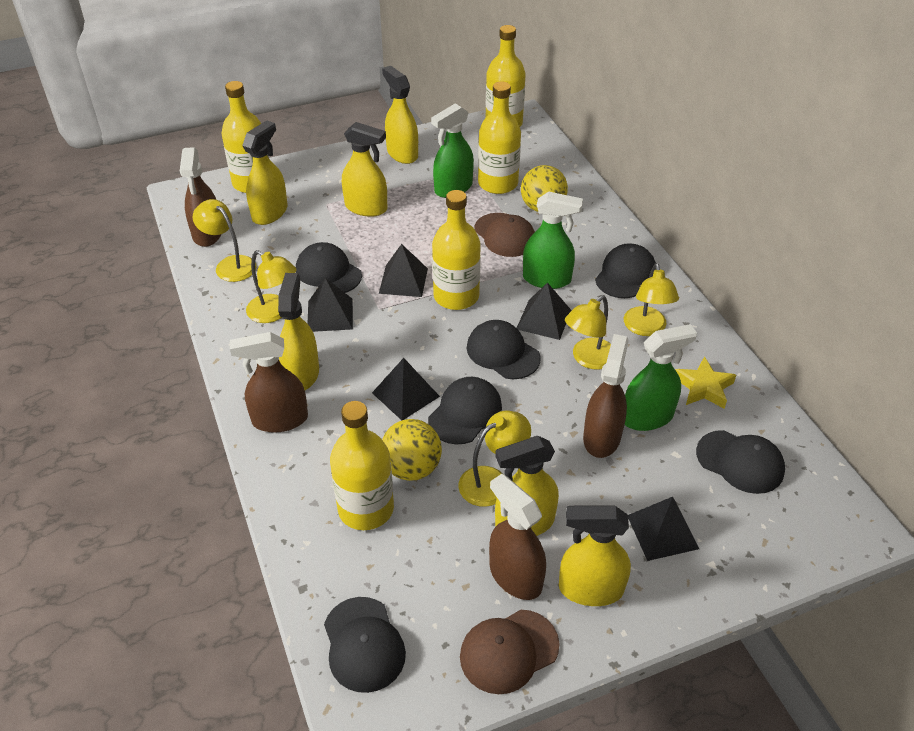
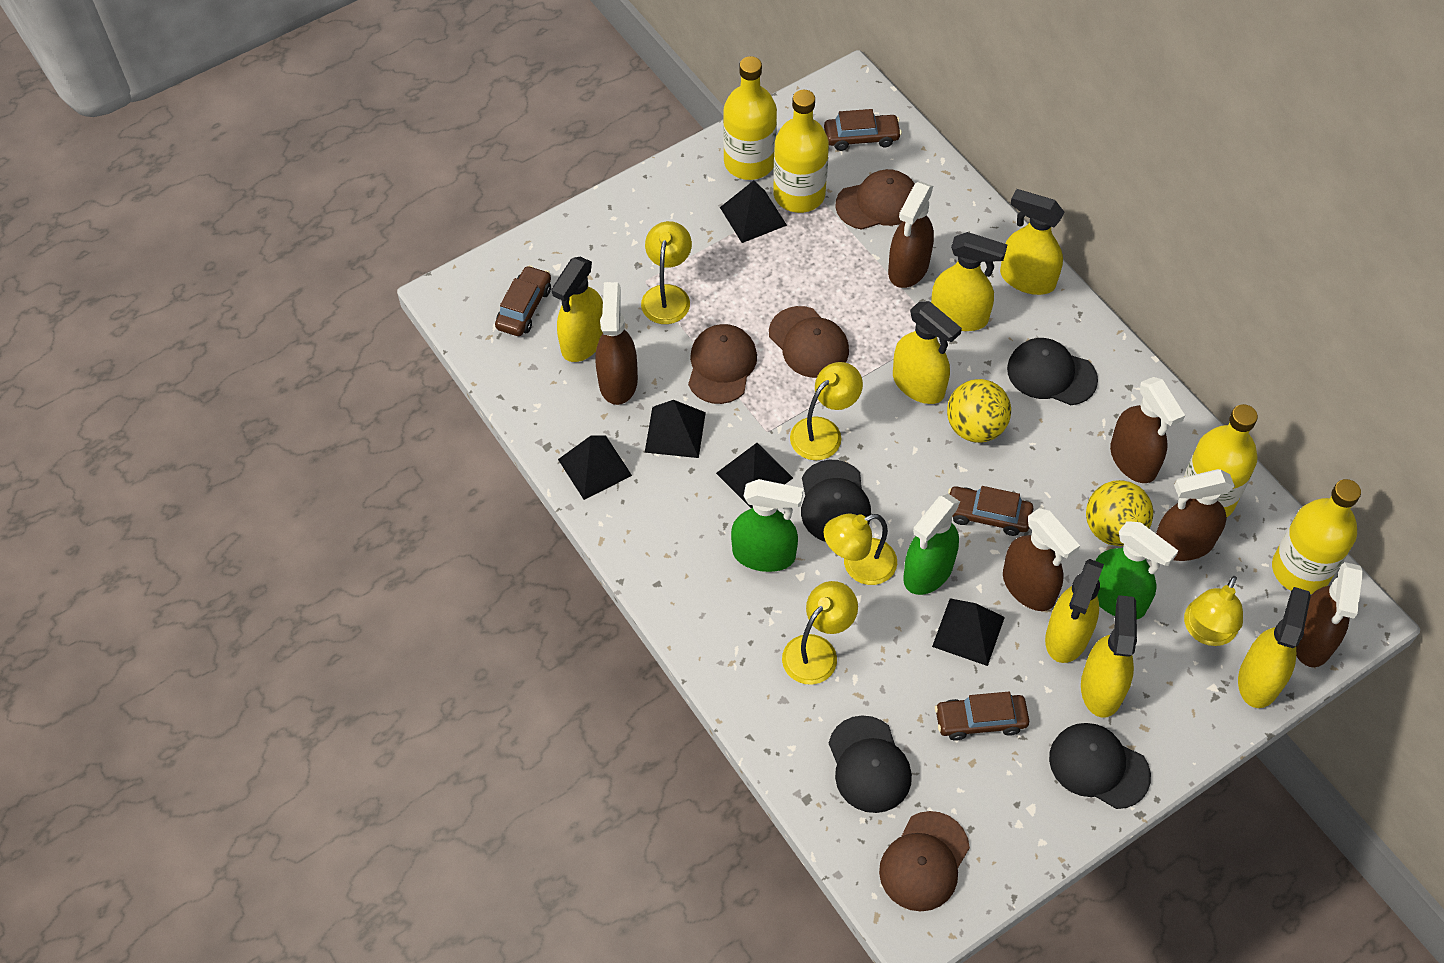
black cap: [296,242,362,293] [324,597,406,693] [428,377,502,444] [467,320,541,379] [595,243,656,298] [696,430,785,494] = 6 -> [801,460,871,542] [828,715,912,813] [1007,338,1098,405] [1049,723,1151,809] = 4
brown cap: [460,610,560,694] [474,213,535,257] = 2 -> [688,324,757,404] [769,306,849,378] [835,169,914,230] [879,811,970,911] = 4
brown car: none = 0 -> [495,265,551,336] [824,109,902,151] [935,692,1029,740] [948,486,1034,536] = 4
brown spray bottle: [180,147,221,247] [230,332,308,433] [489,474,546,600] [583,334,629,458] = 4 -> [595,282,638,405] [888,182,934,288] [1003,508,1080,611] [1110,377,1185,483] [1156,469,1235,561] [1296,562,1363,667] = 6
yellow bottle: [221,81,269,193] [330,401,394,530] [432,190,481,310] [478,81,521,194] [486,25,526,127] = 5 -> [723,56,777,180] [773,90,829,213] [1184,404,1258,517] [1272,479,1361,594] = 4
yellow spray bottle: [242,120,288,225] [278,273,319,390] [342,122,388,217] [382,66,418,164] [495,436,559,536] [559,505,631,606] = 6 -> [551,257,603,362] [893,301,962,404] [931,232,1007,331] [1000,189,1064,295] [1045,559,1104,663] [1081,595,1137,718] [1238,587,1311,708] = 7
yellow star: [675,356,736,409] = 1 -> none = 0

